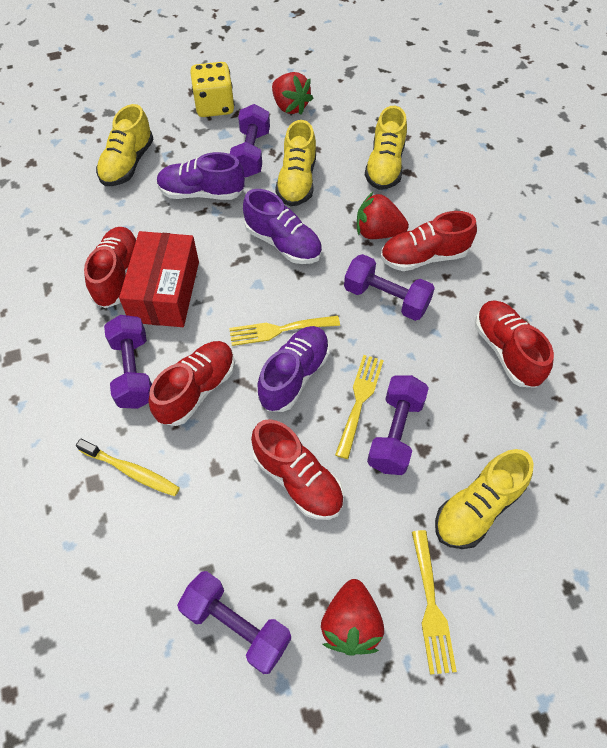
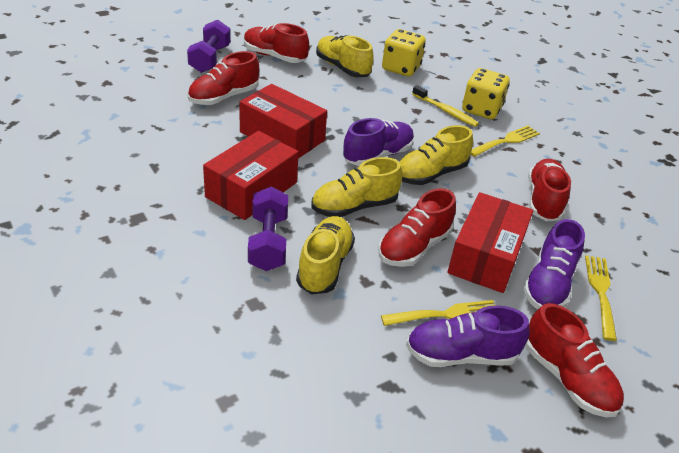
purple dumbbell: [104,315,152,409] [177,571,291,674] [230,104,270,178] [344,254,435,321] [367,375,429,475] = 5 -> [187,20,231,73] [248,187,288,271] = 2
red box: [119,231,199,327] = 1 -> [203,131,299,220] [239,84,327,159] [447,192,533,293] = 3
red strawberry: [272,72,313,115] [321,579,384,656] [357,192,409,239] = 3 -> none = 0
yellow dice: [190,62,234,117] = 1 -> [382,29,426,76] [462,68,510,119] = 2

